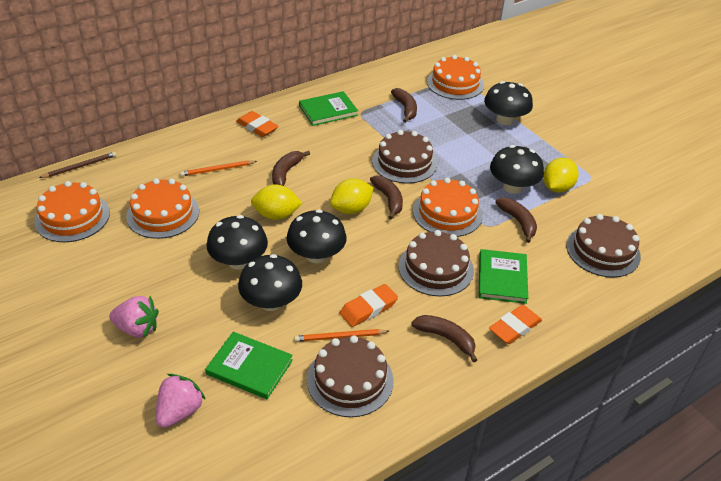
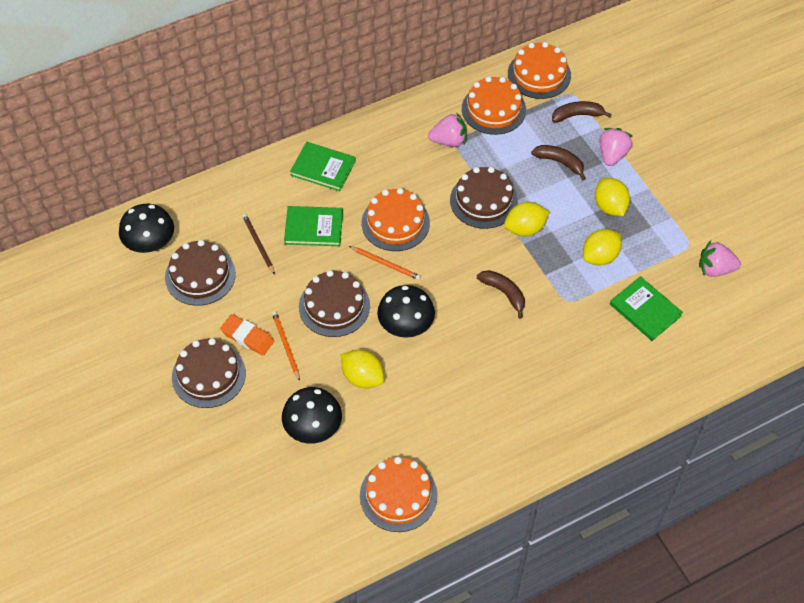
black mushroom: [206,215,268,270] [238,254,302,311] [287,210,347,263] [484,81,533,125] [490,145,544,194] = 5 -> [119,204,174,253] [282,387,342,444] [377,285,435,338] = 3
brown banana: [272,151,310,186] [370,175,403,220] [391,88,417,123] [411,315,477,362] [495,197,537,243] = 5 -> [477,270,525,318] [531,145,586,180] [552,101,612,122] = 3
orange eraser: [236,111,279,137] [340,284,398,327] [489,305,542,344] = 3 -> [220,314,274,356] = 1
pink strawberry: [109,296,159,338] [156,374,206,428] = 2 -> [428,112,466,147] [599,128,632,166] [699,241,741,277] = 3
yellow lemon: [251,185,302,220] [330,179,374,214] [543,158,579,193] = 3 -> [341,350,384,388] [504,202,550,237] [583,229,622,266] [595,178,630,216] = 4

